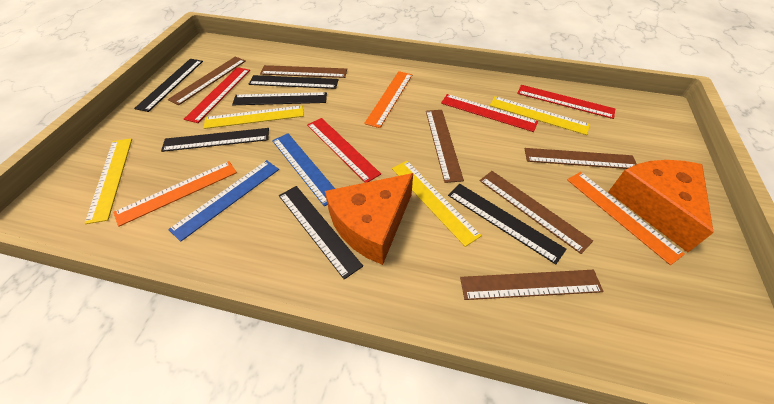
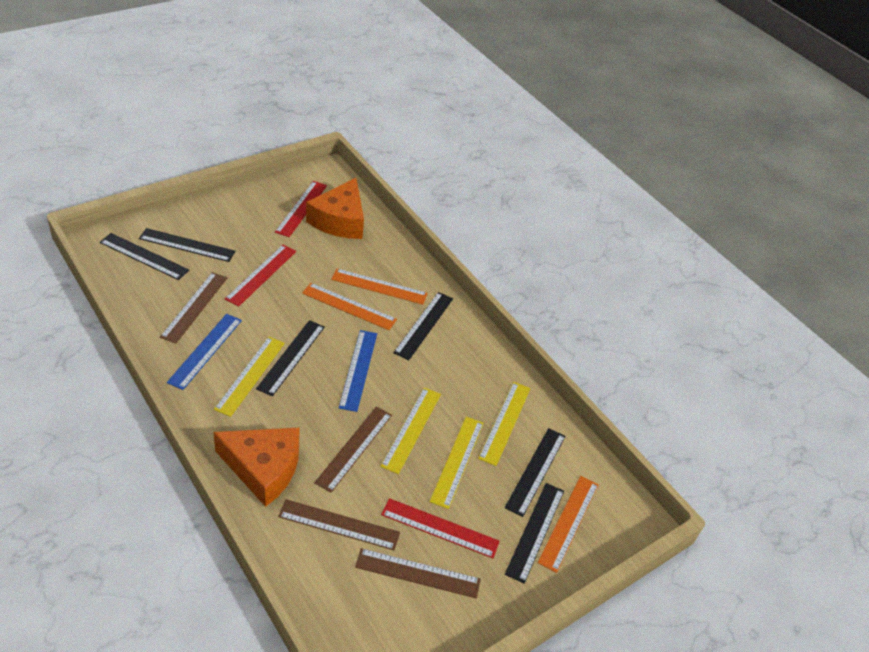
brown ruler: [168,57,246,105] [260,65,347,78] [426,110,464,183] [460,270,603,300] [480,171,593,254] [525,148,636,169] = 6 -> [160,272,227,343] [278,499,400,550] [314,406,392,493] [355,548,481,598] = 4
red ruler: [184,67,250,123] [307,118,381,183] [441,94,538,132] [517,85,615,119] = 4 -> [225,245,296,307] [275,181,327,237] [381,498,500,558] = 3

